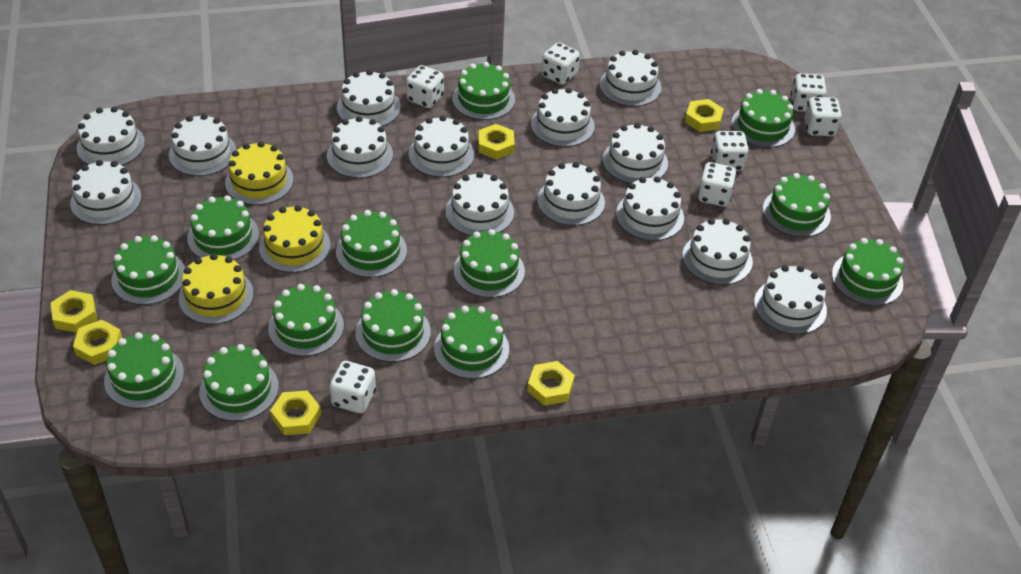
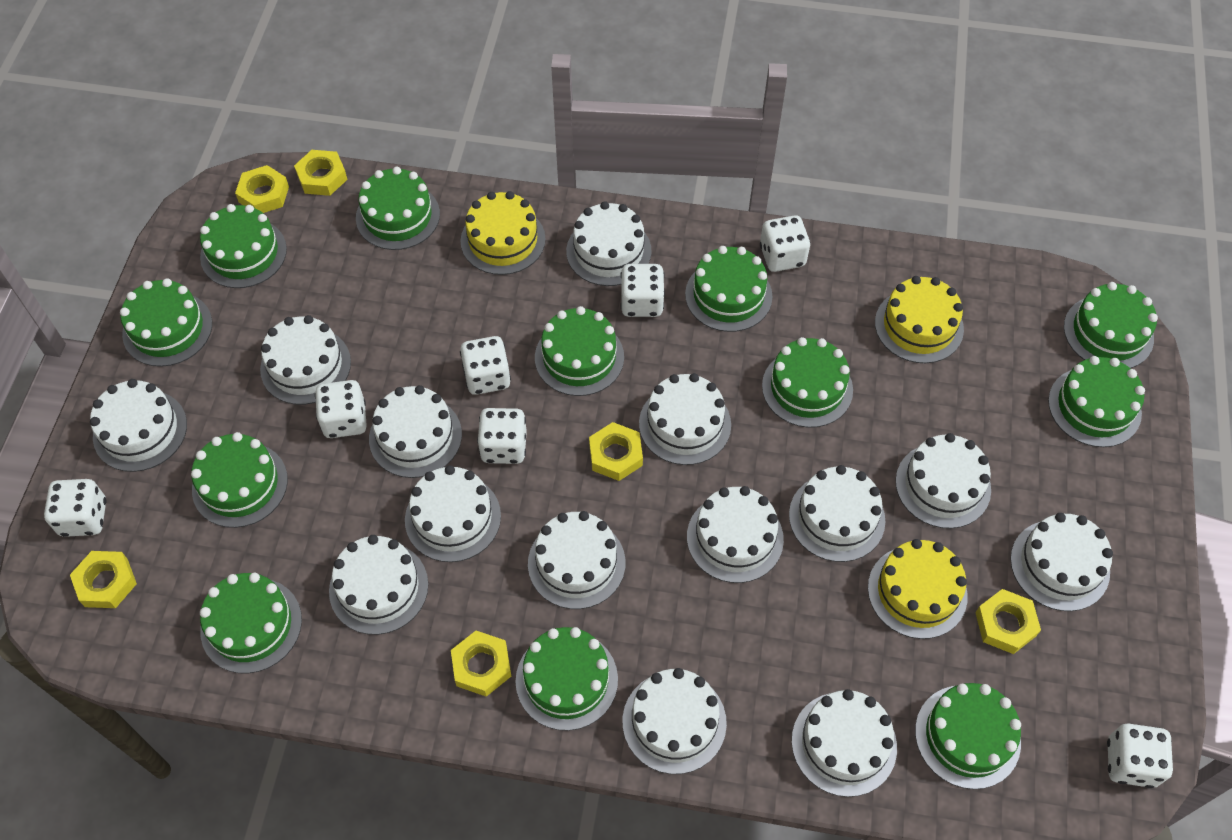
green cake: [104,332,184,409] [111,235,185,305] [187,195,259,260] [199,344,279,421] [268,284,344,356] [336,210,407,278] [356,289,431,362] [434,306,509,379] [452,62,515,120] [453,229,525,298] [731,89,795,148] [763,173,831,237] [832,238,903,306] = 13 -> [120,278,212,367] [191,432,288,528] [200,204,287,288] [200,573,302,674] [356,167,440,250] [516,627,618,731] [535,306,624,396] [685,246,772,332] [762,337,853,428] [915,683,1021,789] [1048,356,1145,447] [1064,282,1158,368] = 12

